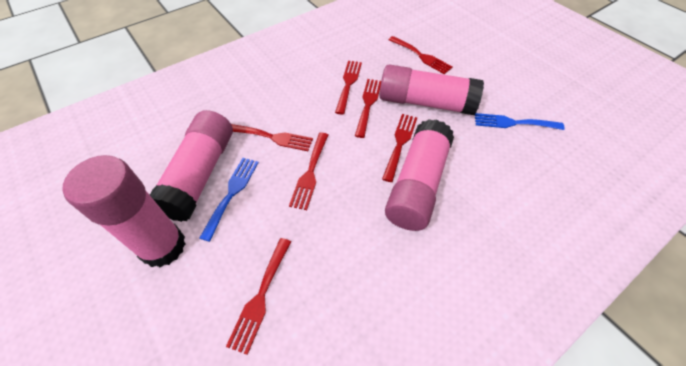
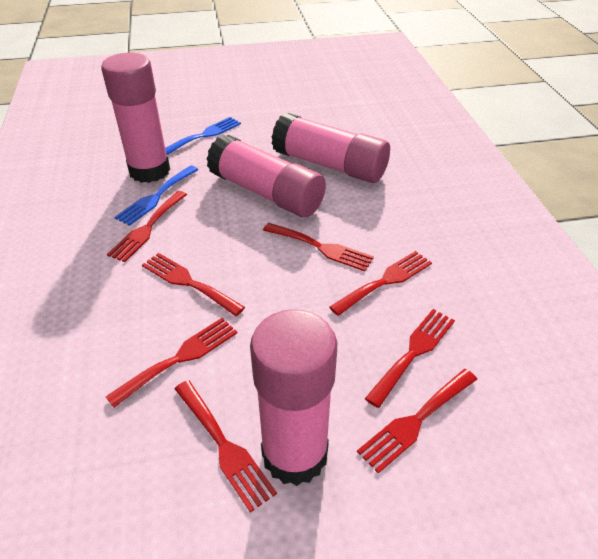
red fork: [226,238,291,355] [231,124,313,151] [289,133,328,210] [335,61,362,115] [355,79,381,138] [382,114,417,182] [388,36,453,74] = 7 -> [106,318,237,407] [107,191,187,262] [142,253,245,316] [175,380,277,513] [263,223,374,271] [329,251,432,316] [357,369,477,473] [365,309,455,408] = 8

